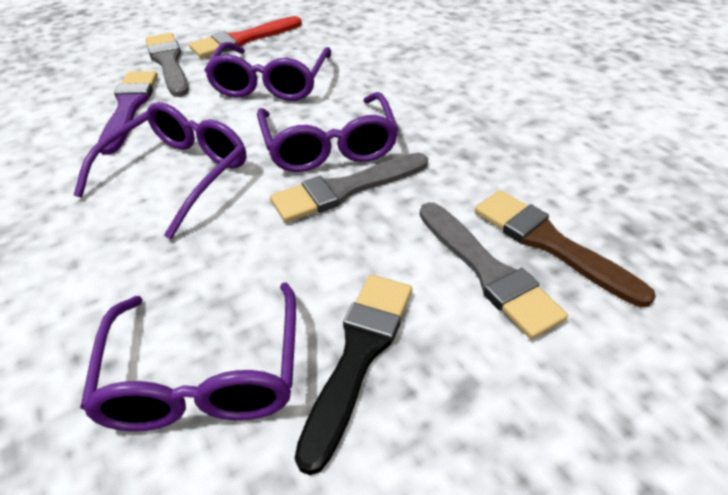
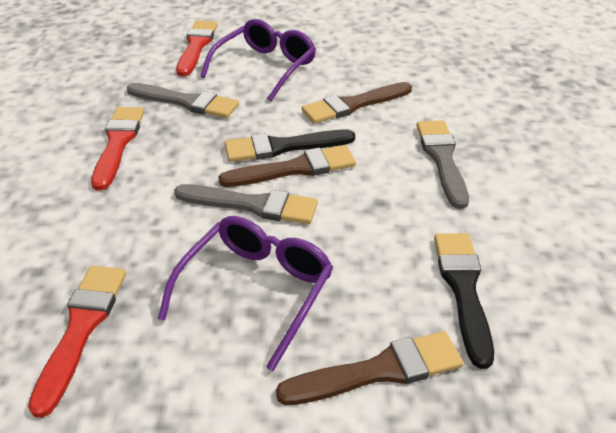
black brush: [295,275,412,475] = 1 -> [225,129,355,162] [434,233,494,369] = 2
brown brush: [475,190,656,307] = 1 -> [218,145,356,187] [276,331,463,405] [302,82,412,124] = 3
purple brush: [98,71,158,155] = 1 -> none = 0
purple glasses: [74,102,246,239] [80,282,296,431] [204,42,331,101] [257,92,399,172] = 4 -> [158,216,333,371] [200,19,316,101] = 2
red brush: [189,16,302,58] = 1 -> [28,266,126,418] [91,107,144,191] [176,21,218,77] = 3

